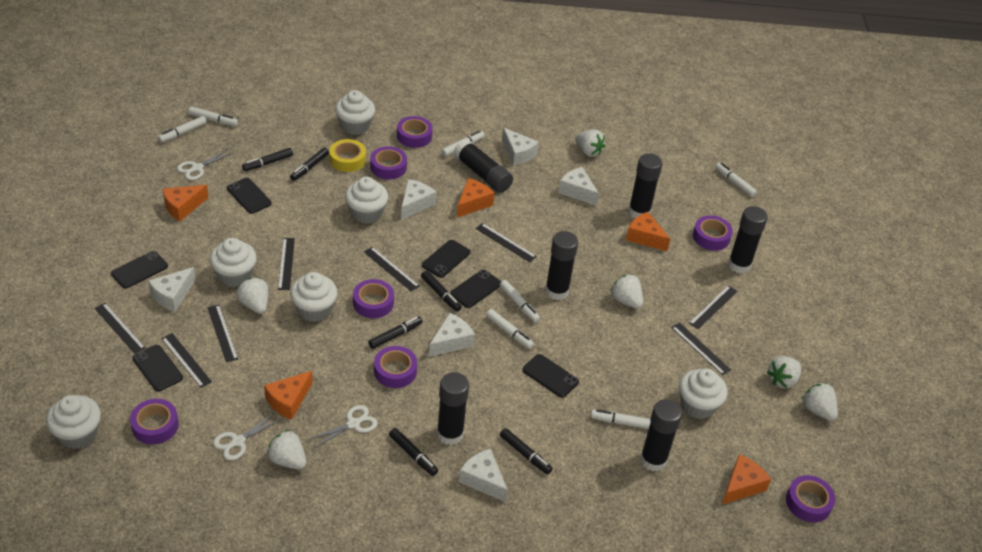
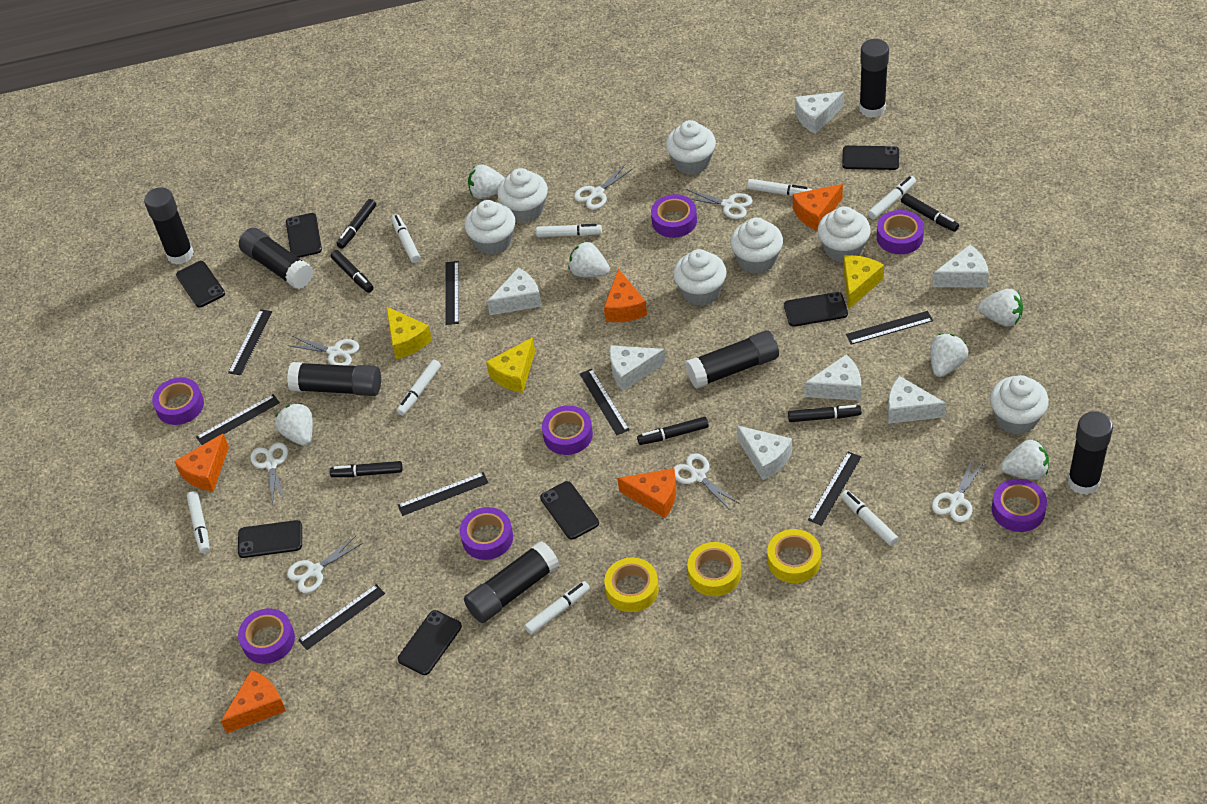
black glue stick: [437,372,469,445] [454,139,513,193] [545,231,578,300] [628,153,662,218] [640,399,682,471] [728,206,768,273] = 6 -> [144,187,194,265] [239,228,314,289] [287,362,381,396] [464,541,559,623] [685,330,779,389] [859,39,889,118] [1068,411,1113,495] = 7
black phone: [111,251,168,289] [132,345,183,392] [227,178,272,214] [422,240,470,278] [450,270,501,308] [522,354,579,398] = 6 -> [176,261,225,308] [238,520,302,558] [286,213,322,258] [398,610,462,675] [540,481,599,540] [784,292,848,327] [842,145,899,170] = 7
white cheese: [148,267,196,312] [401,179,436,220] [429,313,475,357] [459,449,508,502] [502,128,539,166] [558,167,599,206] = 6 -> [487,268,542,315] [610,345,666,391] [737,425,792,480] [795,91,844,134] [805,354,861,401] [888,376,946,424] [933,244,989,288] = 7
white cupcake: [46,395,101,449] [210,238,257,287] [290,272,337,322] [335,90,375,135] [345,177,388,224] [679,368,728,419] = 6 -> [464,200,515,255] [497,168,548,223] [666,120,716,175] [673,249,727,306] [730,218,783,274] [818,206,871,263] [990,375,1049,435] = 7
white marker: [158,116,207,142] [188,107,238,126] [441,130,485,157] [486,309,534,349] [500,280,540,322] [591,409,651,429] [715,163,757,197] = 7 -> [187,491,210,553] [391,214,421,263] [397,360,441,416] [524,581,590,635] [536,224,602,237] [747,179,812,196] [841,490,898,546] [868,176,916,219] = 8
white scissors: [177,149,233,180] [213,413,281,460] [310,405,378,448] = 3 -> [250,443,288,506] [287,336,359,366] [287,536,363,593] [574,164,634,210] [674,453,740,511] [686,189,753,219] [932,457,985,522] = 7
yellow cheese: none = 0 -> [386,306,432,359] [486,337,535,393] [843,255,884,309] = 3
yellow tape: [329,139,366,172] = 1 -> [604,557,659,612] [687,542,741,596] [767,529,821,583] = 3

